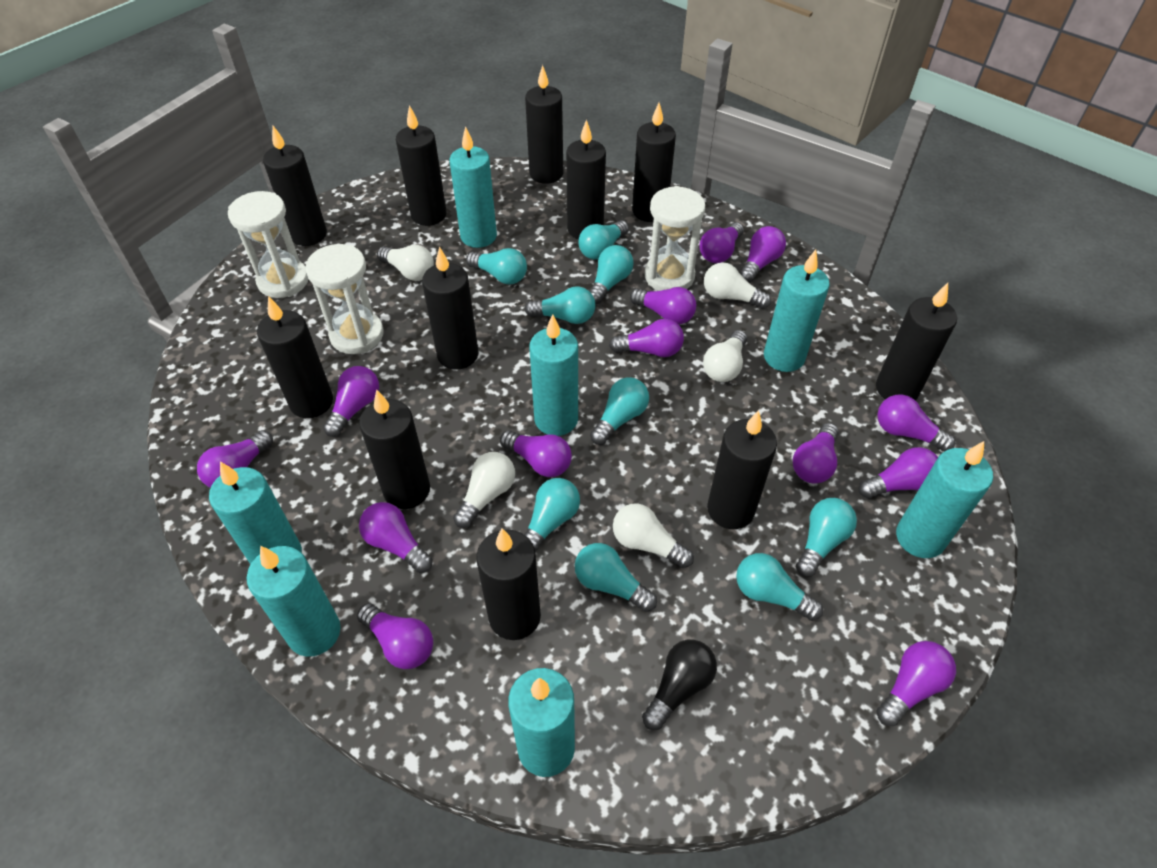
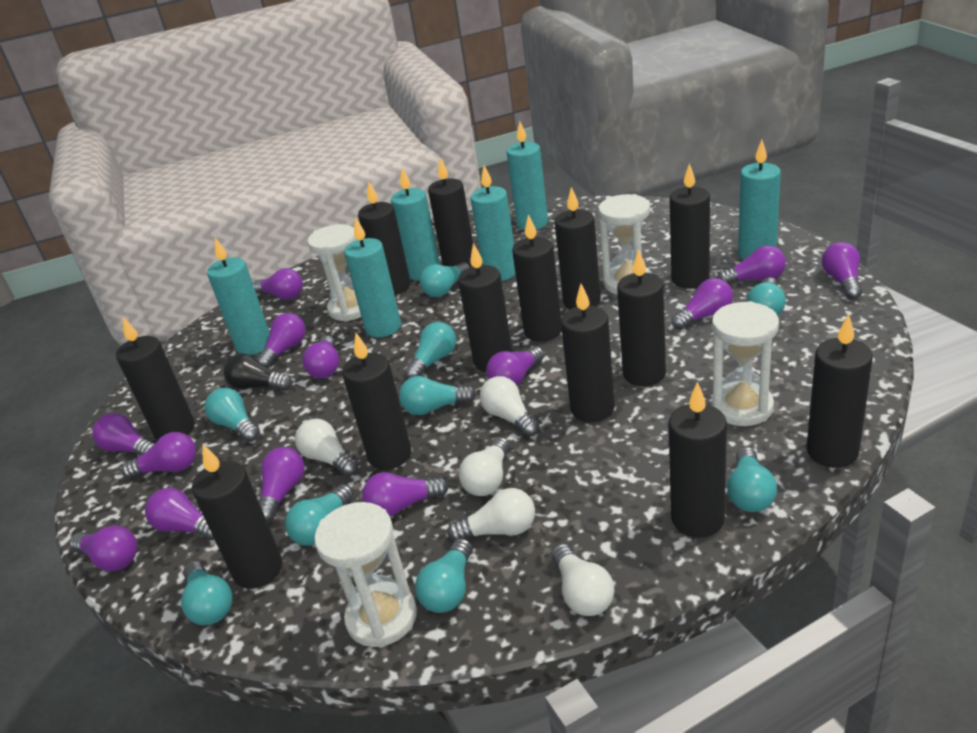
black candle: [257,296,333,418] [263,126,327,246] [359,389,430,509] [396,105,447,226] [422,247,478,370] [476,528,541,640] [525,65,563,184] [566,119,606,239] [632,103,676,222] [707,410,777,529] [876,283,957,400] = 11 -> [116,317,195,440] [192,444,282,589] [342,333,412,470] [358,182,411,295] [428,158,473,267] [458,243,512,372] [512,214,562,341] [554,187,601,309] [561,284,615,422] [617,249,666,386] [669,382,727,538] [670,163,710,289] [806,314,873,468] = 13
turquoise candle: [209,462,302,564] [247,546,341,657] [449,126,497,248] [508,668,575,777] [529,314,578,436] [764,249,830,372] [896,441,993,558] = 7 -> [207,238,270,355] [344,217,401,338] [391,168,440,281] [471,166,516,281] [507,121,548,230] [738,140,781,260] = 6
white hourglass: [228,191,308,298] [305,244,383,354] [644,186,705,291] = 3 -> [307,224,361,322] [314,502,417,648] [598,194,652,295] [711,301,779,426] = 4

